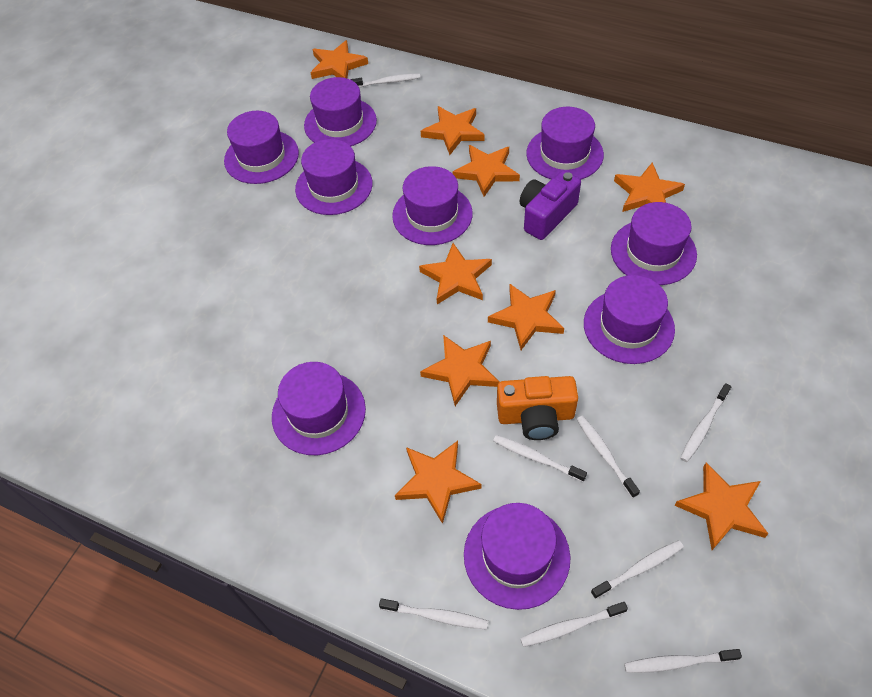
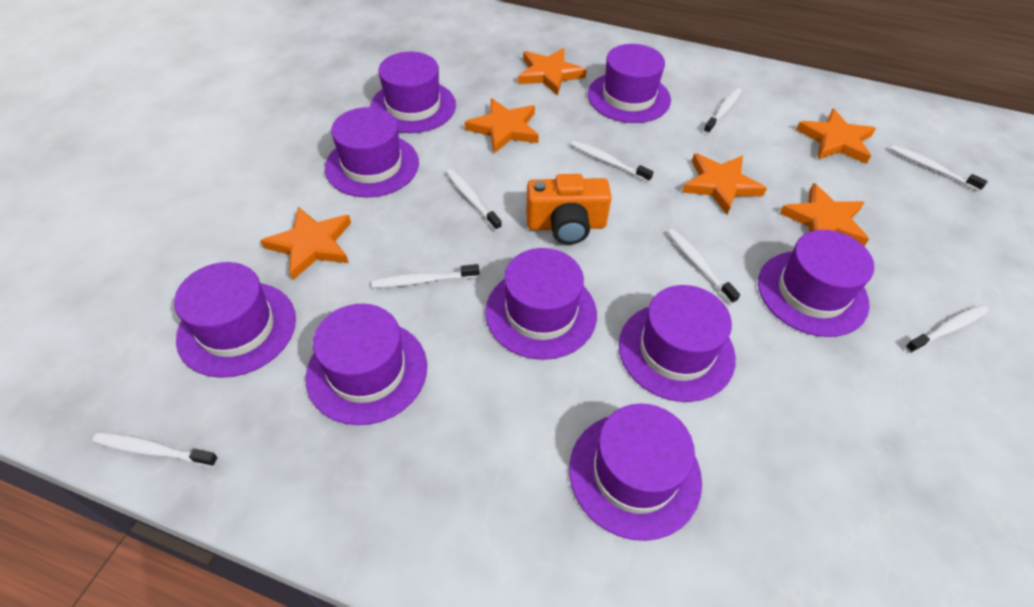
orange star: [311,40,368,79] [395,441,481,524] [419,243,492,304] [420,335,499,406] [421,106,485,155] [453,145,520,197] [488,284,564,350] [614,162,685,212] [675,463,768,550] = 9 -> [260,207,351,280] [465,98,539,154] [518,48,587,96] [682,153,767,215] [780,183,869,246] [796,109,876,164] = 6
purple camera: [520,170,581,240] = 1 -> none = 0

